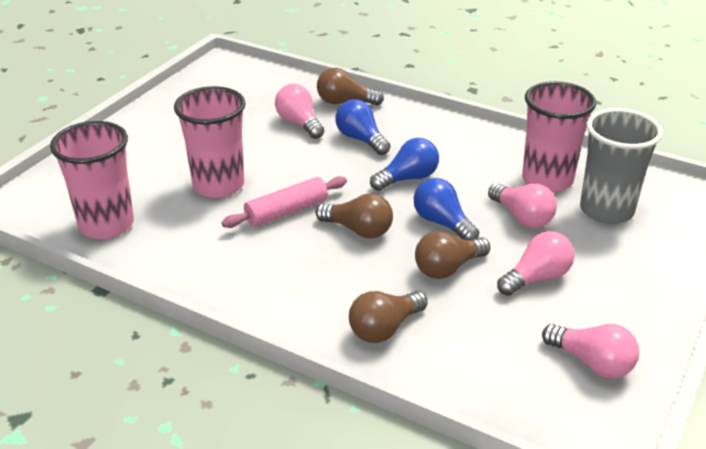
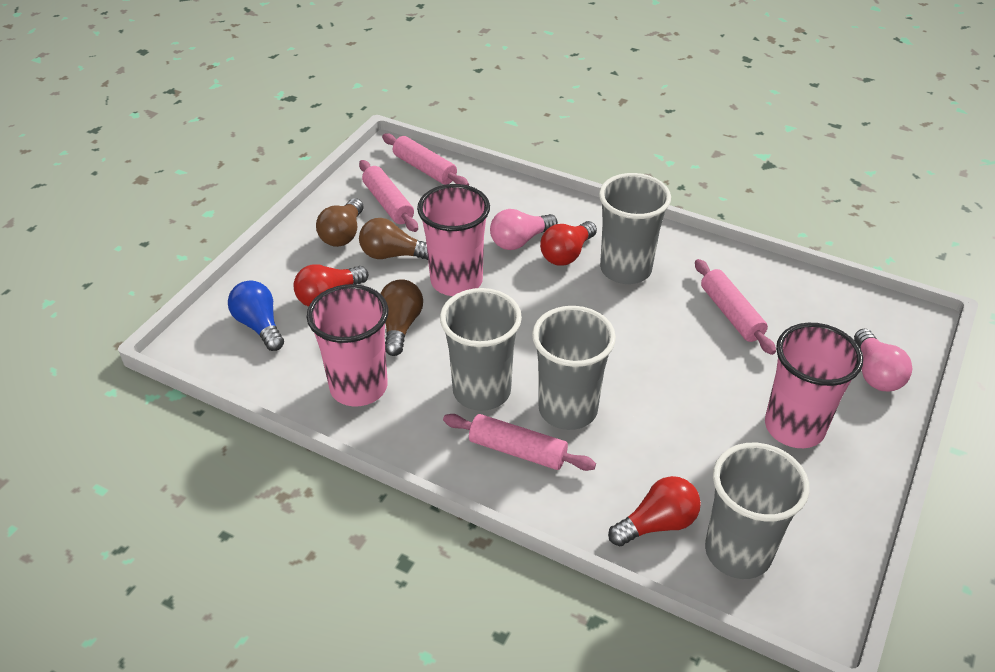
blue light bulb: [335,99,391,155] [370,138,439,191] [413,178,479,240] = 3 -> [228,281,284,351] = 1
brown light bulb: [316,193,393,238] [317,68,384,105] [349,291,428,343] [415,231,490,279] = 4 -> [316,198,364,247] [359,218,428,260] [380,279,423,356] = 3
grey cup: [580,108,663,224] = 1 -> [440,288,522,411] [532,306,616,430] [599,173,671,284] [705,443,810,579] = 4
pink light bulb: [275,84,324,139] [488,183,557,228] [497,231,574,296] [542,324,639,378] = 4 -> [490,209,558,250] [854,329,912,391] = 2
pink rolling pin: [222,176,347,228] = 1 -> [359,160,418,232] [382,133,469,186] [443,414,596,471] [695,259,776,355] = 4
red light bulb: none = 0 -> [293,264,368,307] [540,221,597,266] [608,476,701,546] = 3

